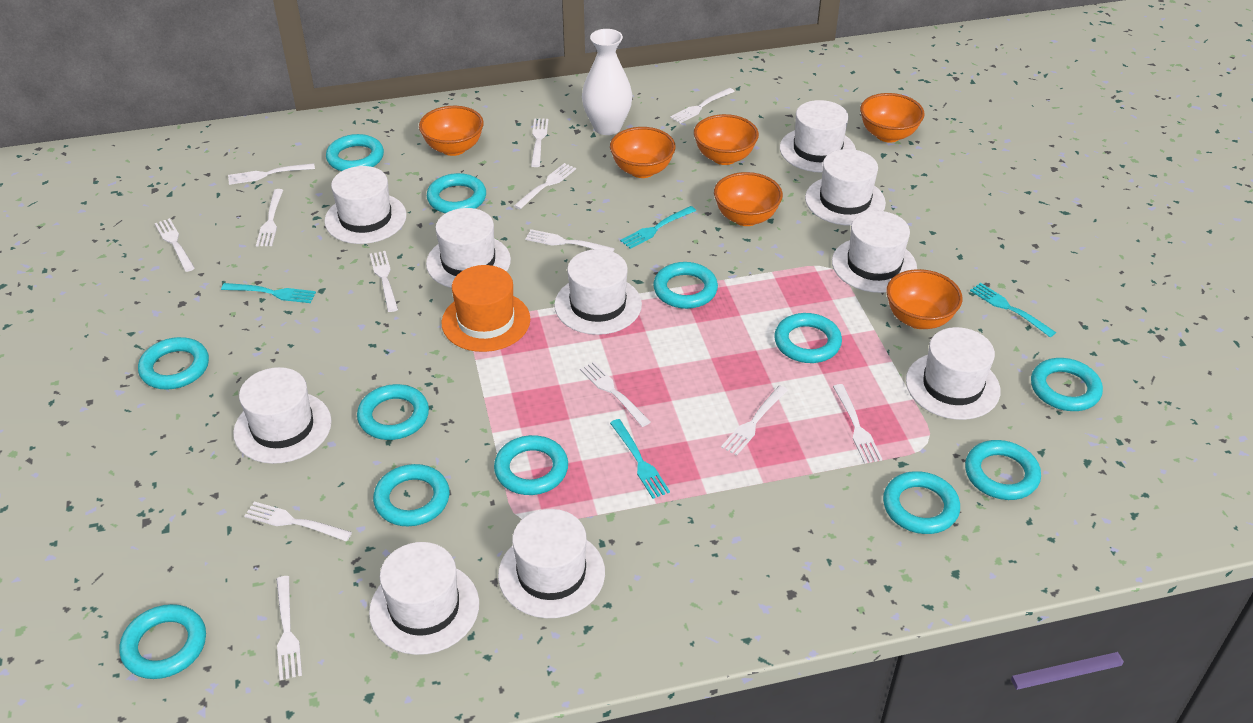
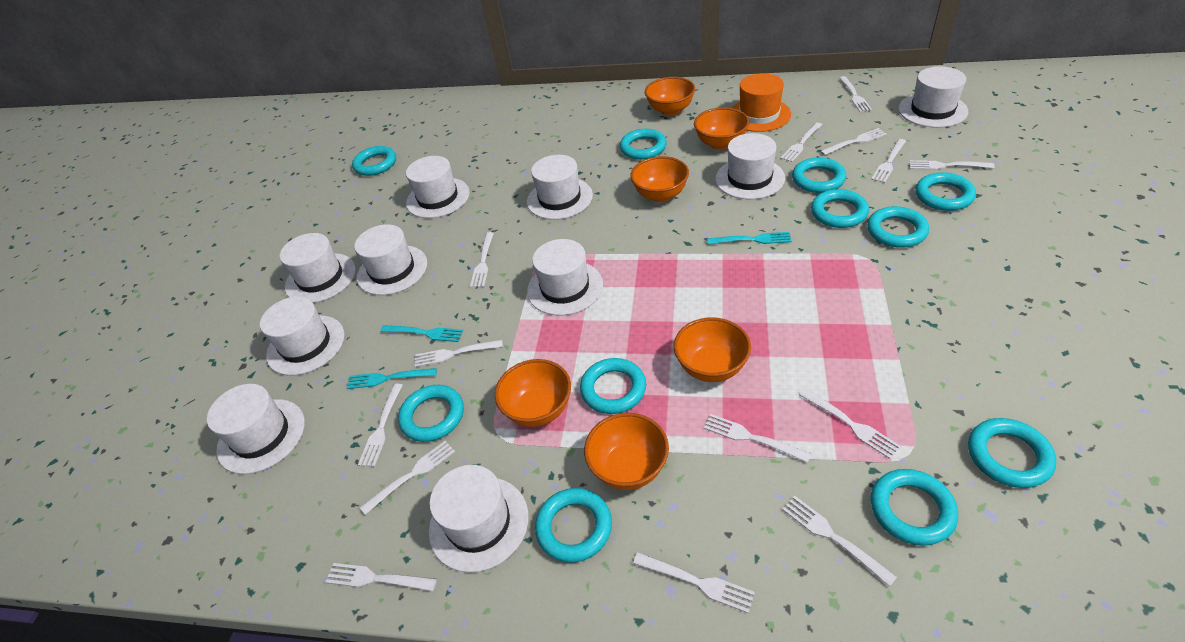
turquoise fork: [221,283,316,303] [610,419,670,499] [620,206,696,249] [970,283,1056,337] = 4 -> [346,368,437,389] [380,325,463,342] [707,232,792,244] = 3
turquoise ring: [119,604,206,679] [138,337,209,390] [326,134,384,171] [357,384,429,440] [373,464,450,526] [427,173,486,213] [494,435,568,495] [653,262,718,309] [774,313,842,363] [883,471,960,534] [965,440,1041,500] [1031,358,1103,411] = 12 -> [352,146,396,176] [398,385,464,442] [535,488,612,563] [580,358,646,414] [620,129,667,160] [792,157,847,193] [811,189,869,228] [867,206,929,248] [870,469,958,546] [915,172,976,211] [968,418,1056,488] = 11
white fork: [155,218,195,272] [228,163,315,185] [244,501,352,541] [256,189,283,246] [276,576,302,680] [370,251,398,312] [514,163,576,209] [525,229,615,252] [531,118,548,167] [580,362,651,427] [670,88,735,124] [721,385,788,455] [833,384,882,463] = 13 -> [325,563,437,591] [358,384,403,467] [360,441,455,515] [415,340,503,367] [470,232,494,288] [633,552,755,613] [704,414,811,463] [780,122,822,162] [782,496,897,587] [799,388,900,459] [820,128,887,155] [840,76,872,112] [871,139,906,183] [909,160,994,170] = 14
white vase: [582,29,632,135] = 1 -> none = 0

